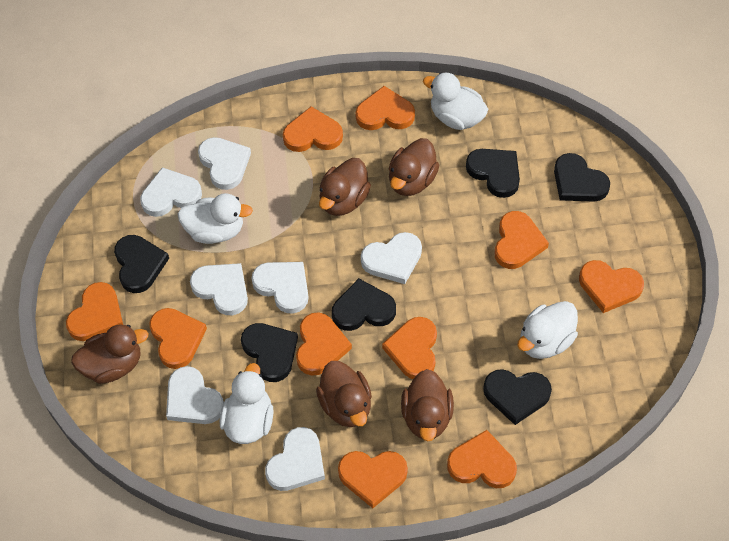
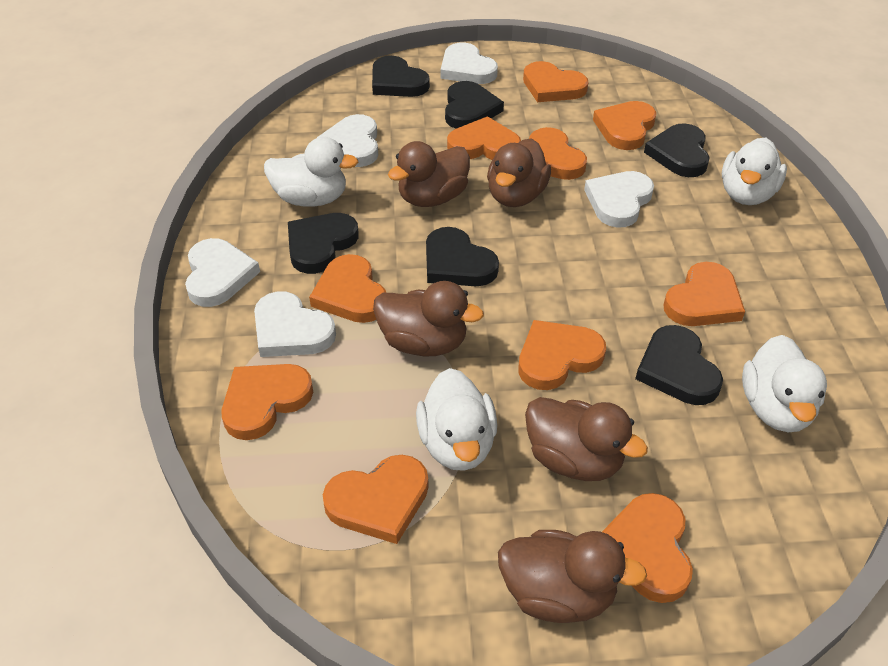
white heart: [140,167,202,217] [166,366,224,424] [190,263,248,315] [198,137,251,190] [251,262,309,314] [265,427,325,491] [361,232,422,284] = 7 -> [185,238,260,307] [254,291,336,357] [317,114,378,167] [441,43,498,84] [584,171,654,227] = 5

